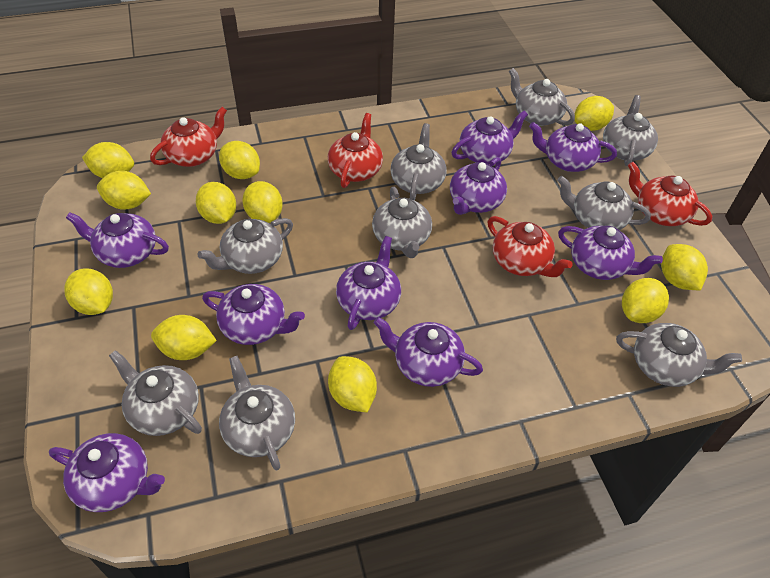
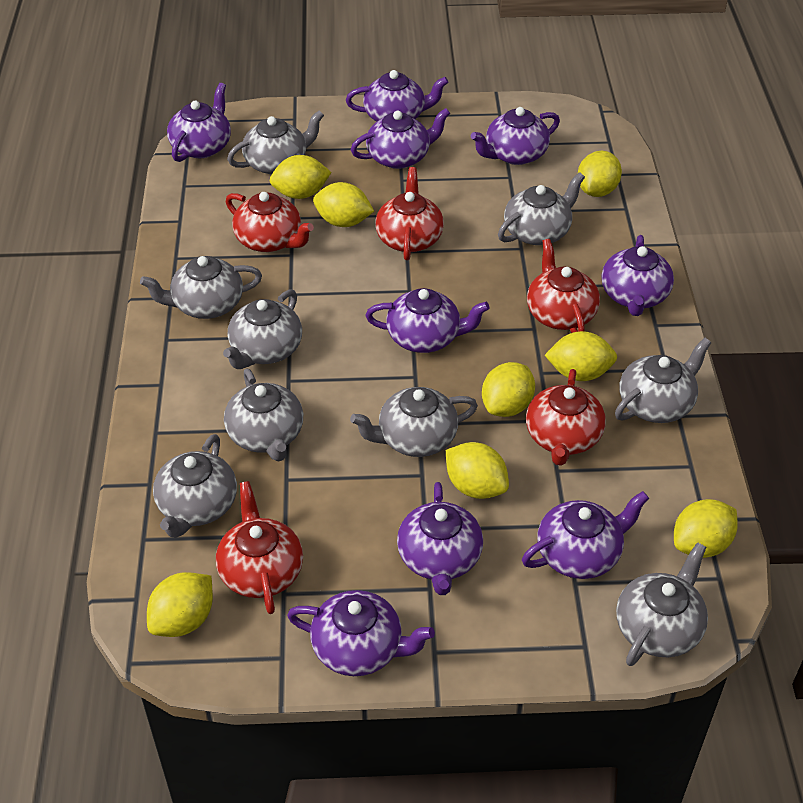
red teapot: [150,107,227,167] [328,113,383,188] [488,216,573,277] [628,162,712,226] = 4 -> [216,481,303,614] [226,192,314,252] [375,167,444,260] [526,369,606,466] [527,239,600,333] = 5
yellow lemon: [64,268,113,315] [82,142,134,178] [97,171,151,210] [151,315,217,360] [196,182,236,224] [219,141,260,179] [243,181,283,223] [328,356,377,413] [574,96,614,131] [622,278,669,323] [661,244,708,290] = 11 -> [147,572,213,637] [270,155,332,199] [313,182,374,227] [446,442,509,499] [482,362,535,417] [545,331,617,381] [578,151,622,197] [674,499,738,558] = 8

